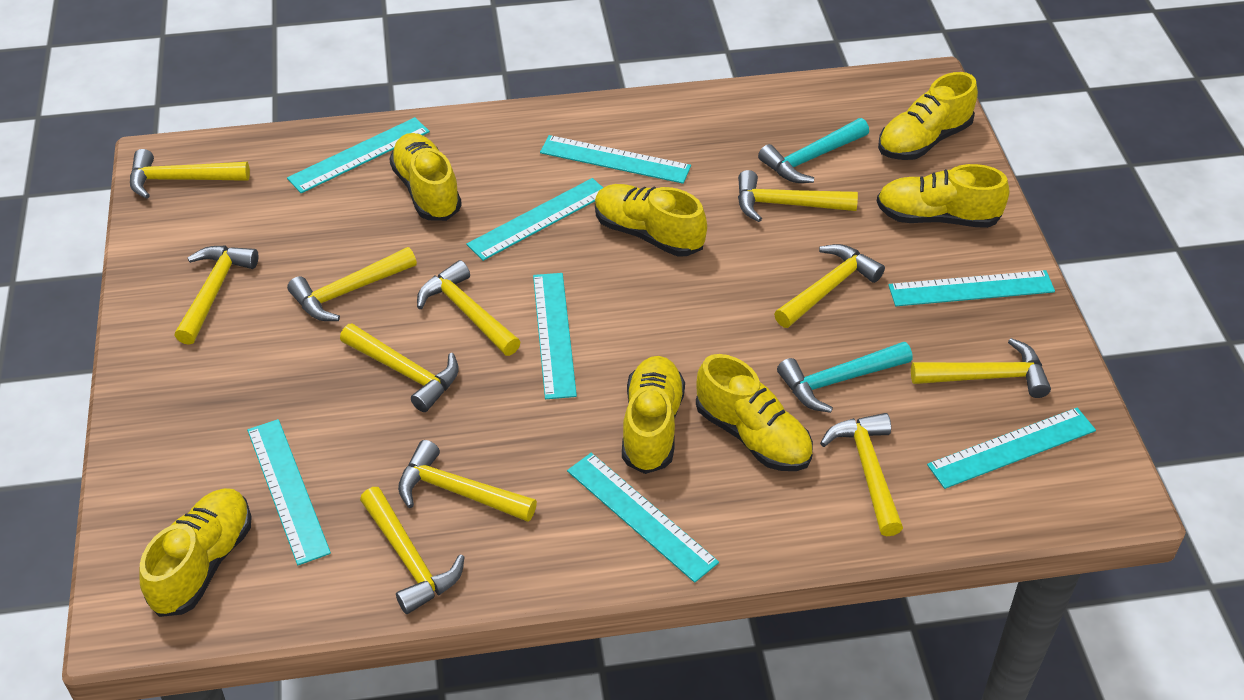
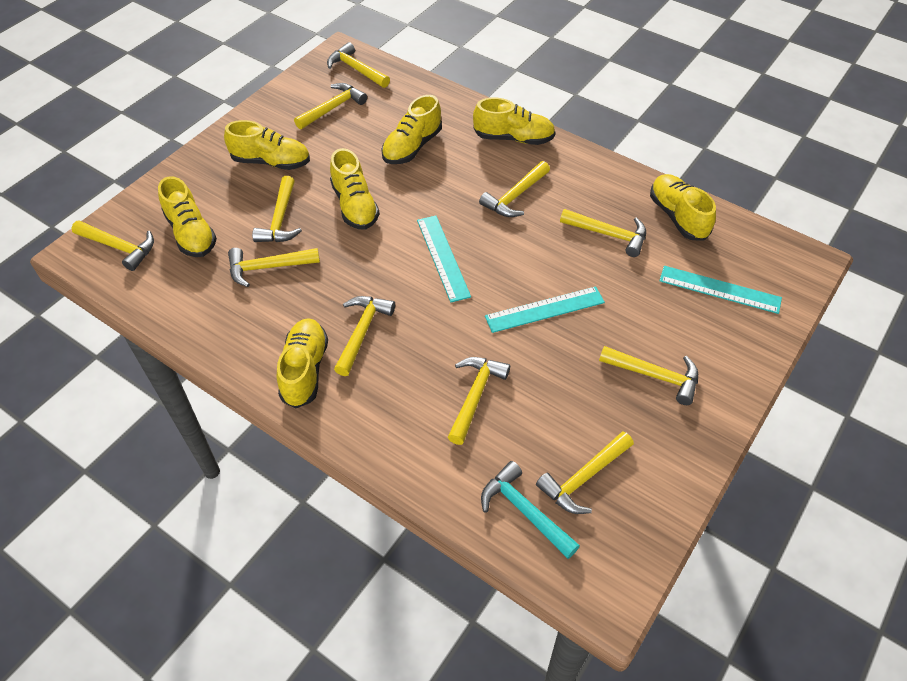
turquoise hammer: [758,118,869,183] [777,342,913,413] = 2 -> [481,461,580,559] = 1
turquoise ruler: [247,419,331,565] [287,117,430,193] [467,178,603,261] [533,273,577,399] [540,135,691,184] [567,453,719,583] [888,270,1055,306] [927,408,1096,489] = 8 -> [417,216,471,302] [485,286,605,333] [659,266,782,314] = 3

